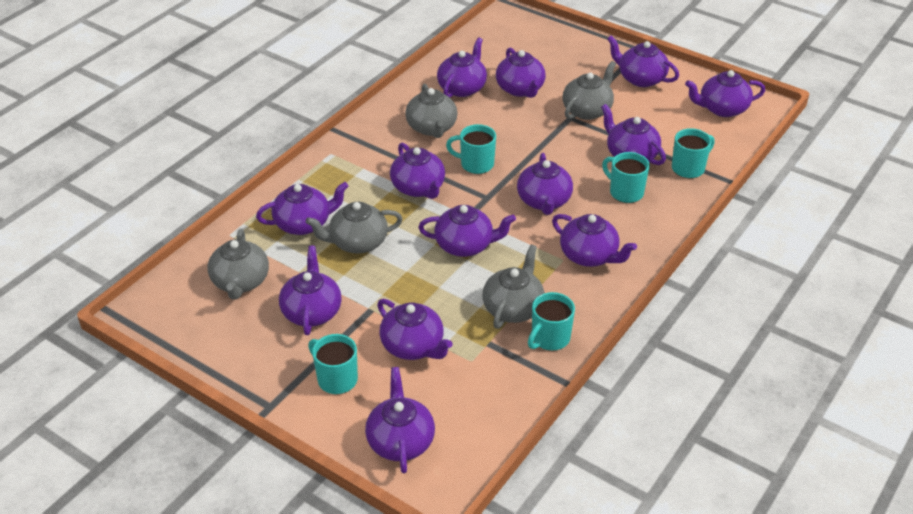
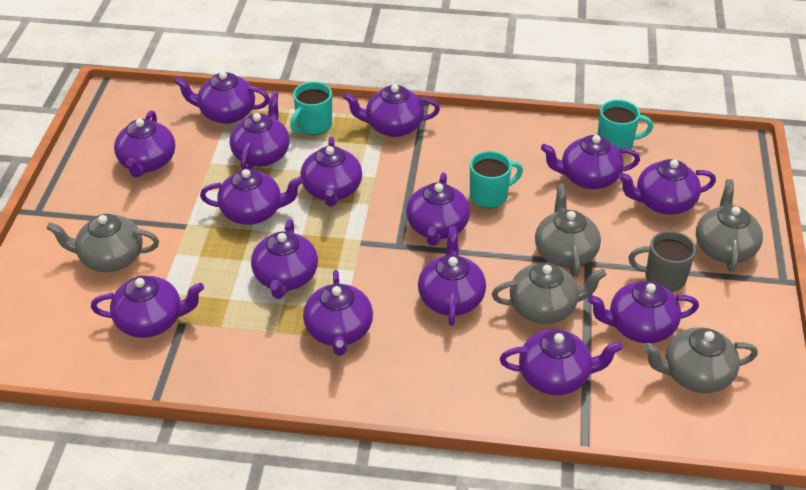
grey mug: none = 0 -> [629,231,696,292] = 1
purple teapot: [256,182,349,235] [279,246,342,335] [365,367,435,473] [377,299,453,360] [390,143,445,199] [418,205,516,257] [437,37,487,97] [496,48,546,98] [517,153,573,215] [552,214,637,267] [601,104,666,165] [607,36,679,87] [685,70,765,117] = 13 -> [91,276,204,338] [114,110,175,177] [174,72,270,124] [200,169,303,225] [230,92,290,169] [251,219,318,299] [300,137,362,207] [303,270,373,356] [343,84,440,137] [406,172,470,246] [418,226,486,326] [500,329,623,395] [541,135,640,189] [588,281,699,343] [618,159,716,215] = 15
turquoise mug: [308,334,358,394] [446,124,496,174] [528,292,575,351] [602,152,650,203] [672,128,715,178] = 5 -> [290,82,332,135] [470,151,523,208] [597,100,653,154] = 3

